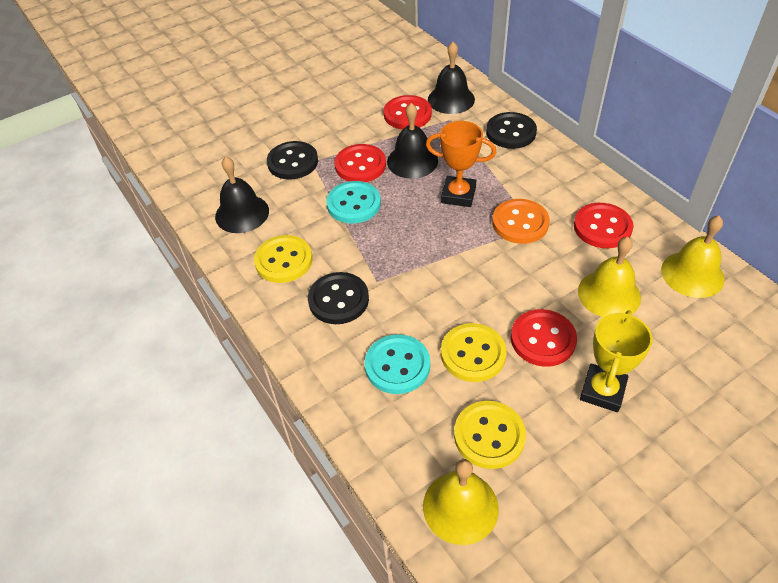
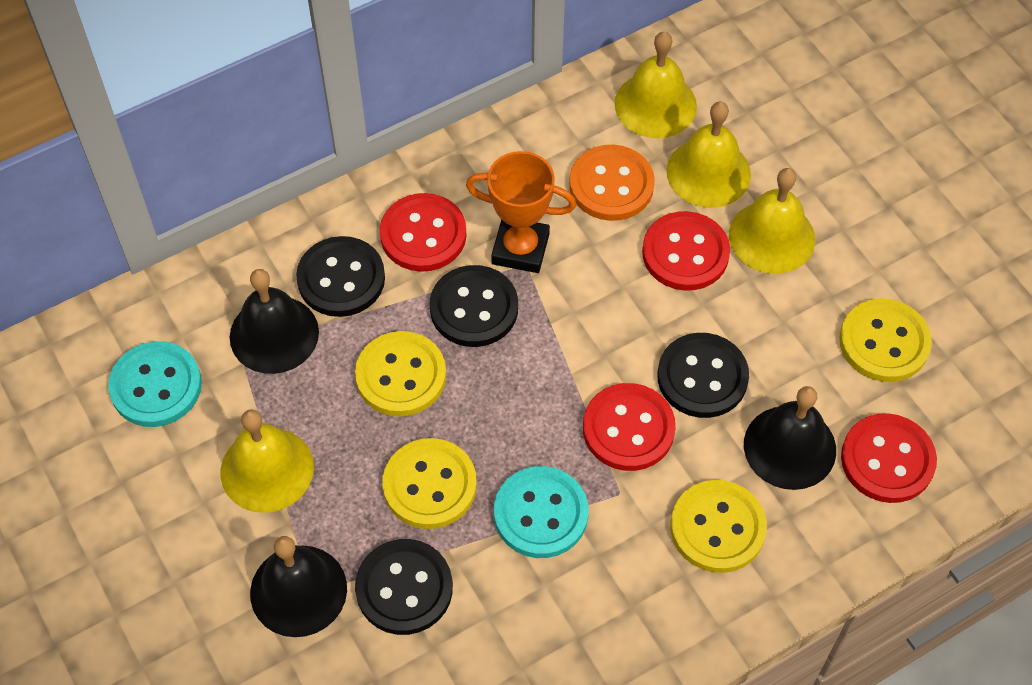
black button: [267,141,318,179] [308,272,369,324] [486,112,537,149] = 3 -> [296,236,385,317] [355,539,453,635] [430,265,518,347] [657,333,749,418] = 4
yellow bell: [423,459,499,545] [578,237,641,317] [661,216,725,298] = 3 -> [221,409,314,513] [615,32,697,138] [666,101,751,208] [729,168,815,274] = 4
yellow button: [254,235,313,283] [441,323,507,382] [454,401,526,469] = 3 -> [355,331,446,416] [383,438,477,529] [671,480,767,573] [839,298,932,382] = 4
yellow trophy: [580,310,653,412] = 1 -> none = 0

